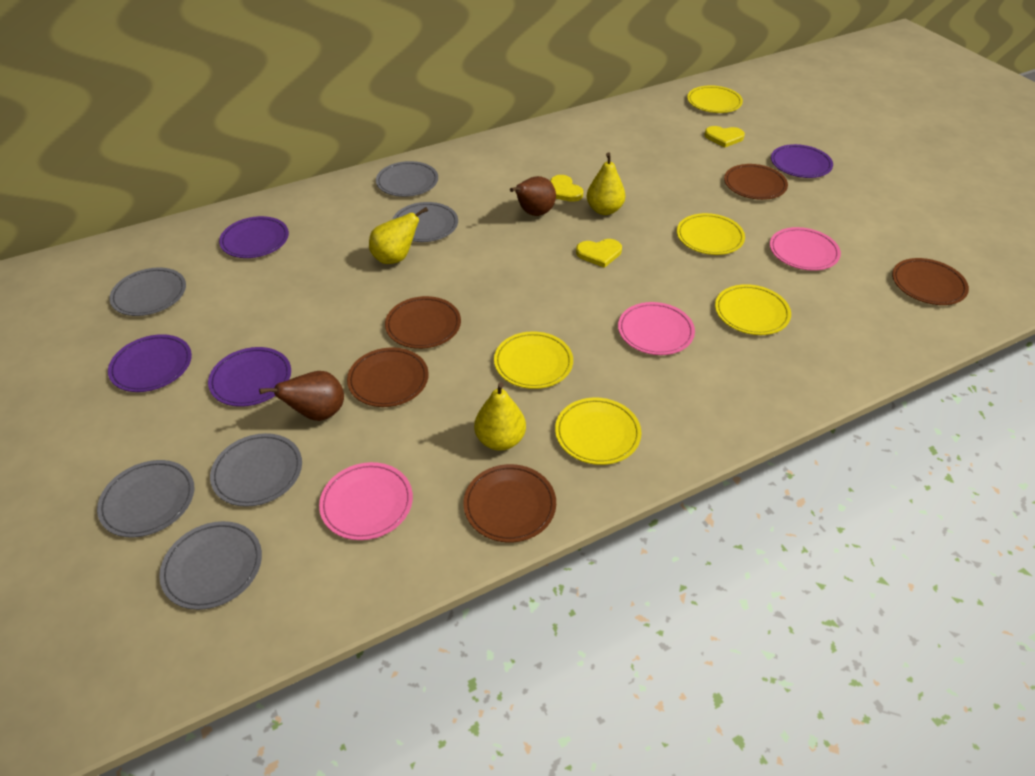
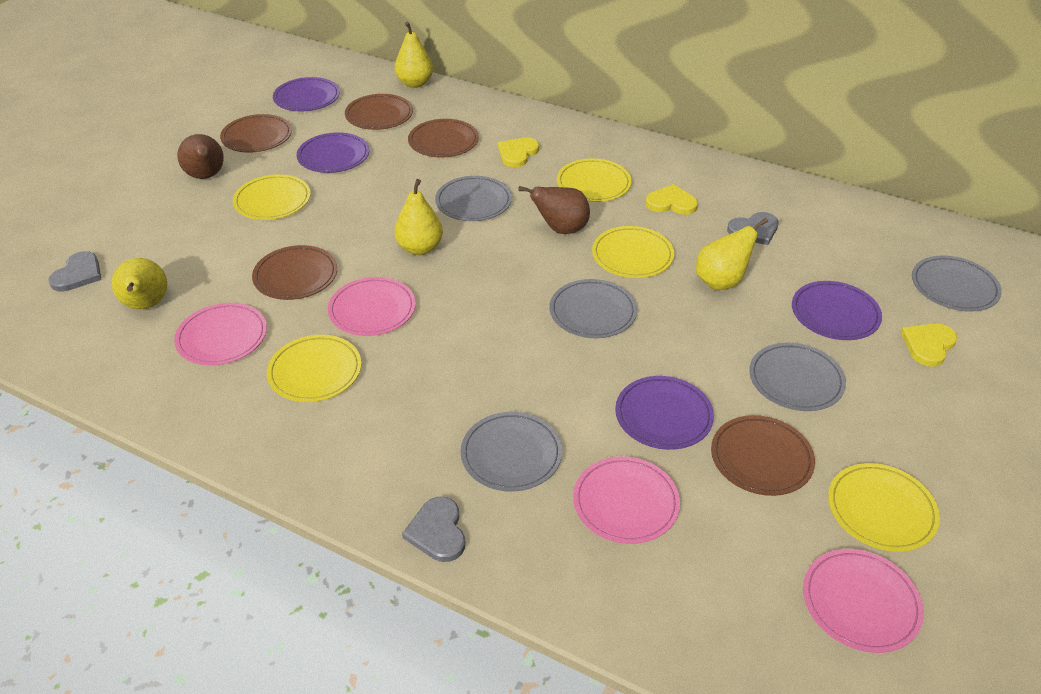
grey heart: none = 0 -> [49,251,102,292] [402,497,465,562] [727,212,779,245] = 3
grey plate: [97,460,194,538] [109,268,186,316] [159,521,262,610] [210,433,302,507] [376,161,438,197] [392,202,458,242] = 6 -> [435,176,512,221] [461,412,562,492] [549,279,637,338] [749,343,846,411] [912,255,1002,312] = 5
pink plate: [319,462,413,540] [618,302,695,355] [770,227,841,271] = 3 -> [174,303,267,365] [328,277,416,336] [573,457,680,544] [803,549,924,653] = 4
yellow pear: [369,207,428,264] [474,382,526,451] [587,152,625,215] = 3 -> [112,258,167,309] [394,179,443,255] [395,22,433,88] [696,218,768,290] = 4

